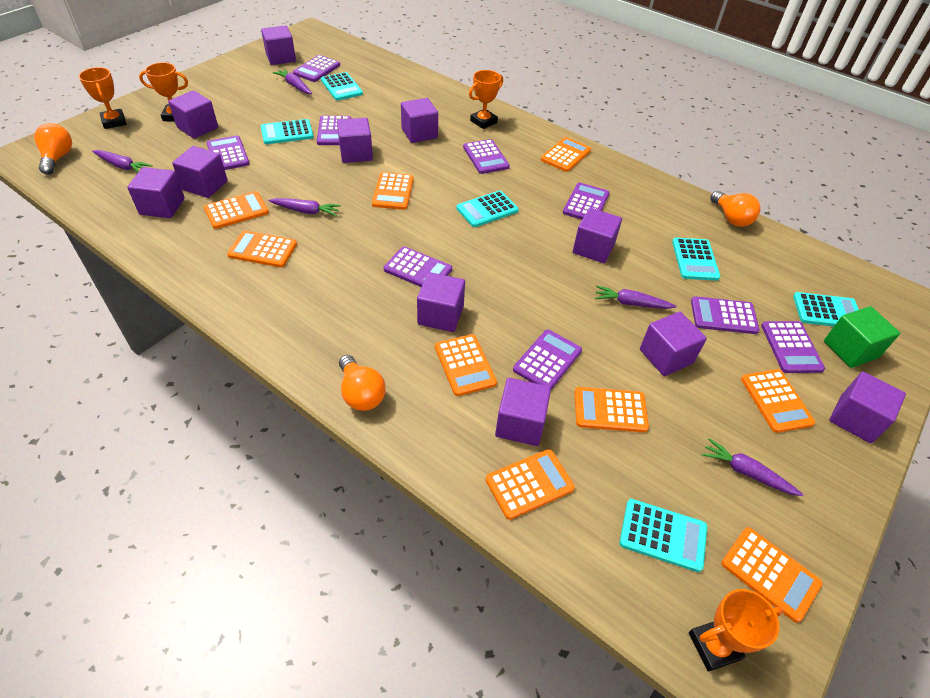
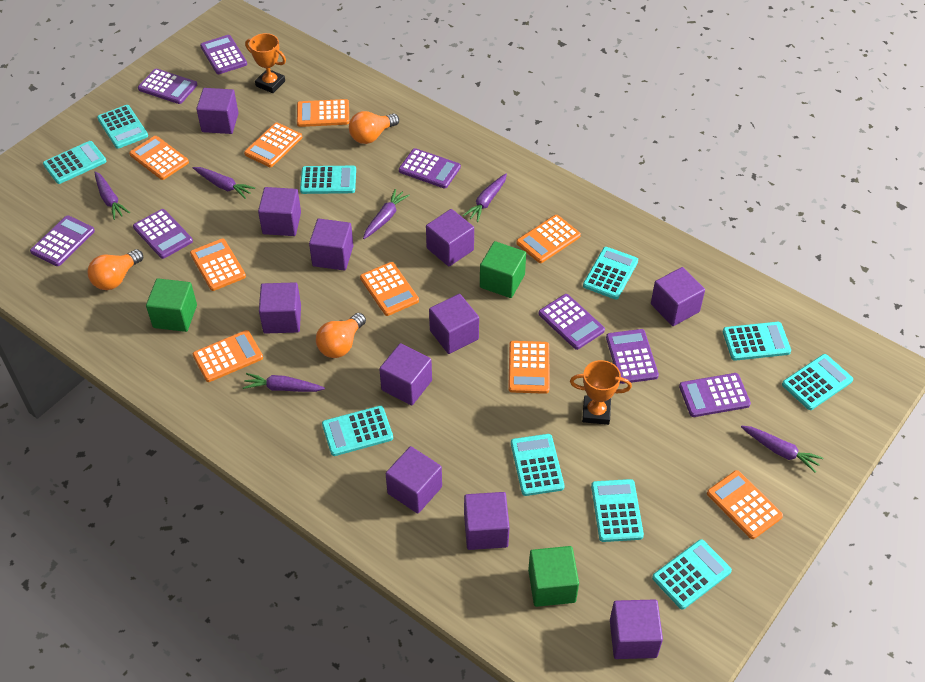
green cube: [824,306,900,368] = 1 -> [146,278,197,332] [480,241,526,298] [528,546,579,607] = 3
orange trophy: [79,67,127,129] [139,62,188,122] [469,70,503,129] [689,589,783,672] = 4 -> [245,33,286,93] [570,360,632,425] = 2
purple calculator: [206,135,250,170] [293,55,340,82] [317,116,351,145] [384,246,452,287] [463,139,510,174] [513,329,582,390] [563,183,610,220] [691,296,760,334] [761,321,825,373] = 9 -> [30,216,95,266] [133,209,193,259] [138,69,197,104] [200,35,247,74] [399,148,461,188] [539,294,605,350] [606,329,659,384] [679,373,751,417] = 8
purple carrot: [92,150,153,172] [268,198,341,216] [273,68,312,94] [595,285,677,309] [702,438,804,496] = 5 -> [94,171,130,220] [193,167,255,199] [243,373,325,392] [363,189,410,239] [463,174,507,222] [741,426,823,473] = 6
turquoise calculator: [261,119,314,144] [321,72,363,101] [457,191,519,227] [620,499,707,572] [672,238,721,281] [793,292,859,326] = 6 -> [43,141,106,184] [97,105,148,149] [300,166,356,194] [322,406,393,456] [511,434,564,496] [583,247,638,299] [591,479,644,542] [652,539,732,610] [723,322,791,361] [782,354,853,410] = 10

